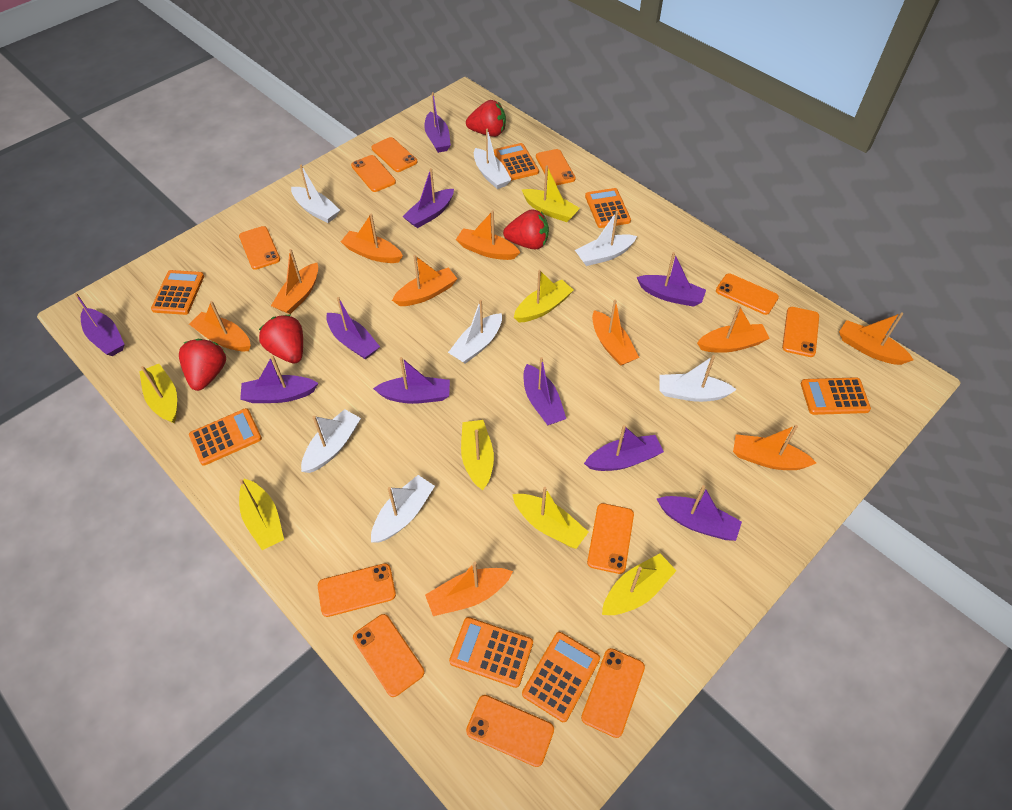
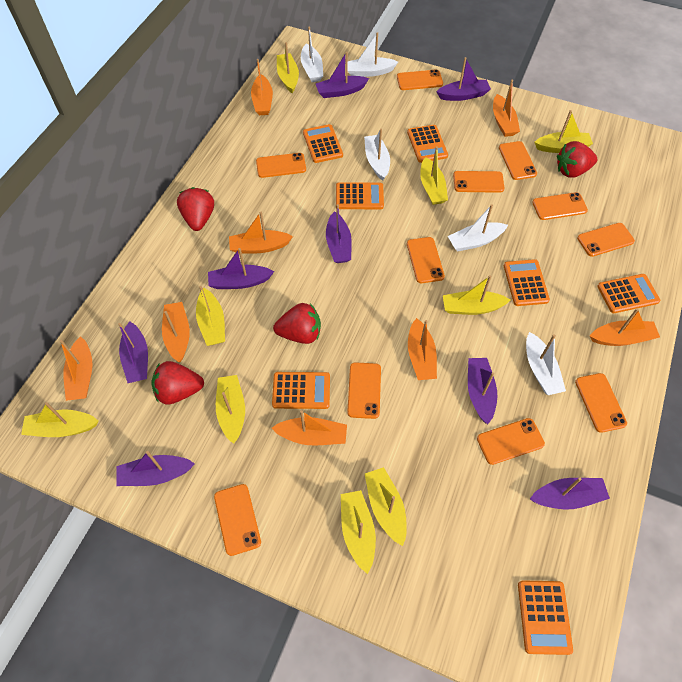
orange boat: [189,301,251,351] [271,249,318,314] [341,213,403,263] [392,255,457,306] [425,562,513,616] [456,210,520,260] [592,299,639,366] [697,305,770,353] [733,425,816,470] [839,313,913,365] = 10 -> [60,336,93,401] [162,302,190,362] [229,212,293,254] [251,59,273,115] [272,410,347,446] [408,318,437,380] [493,80,520,137] [590,308,660,346] = 8
purple boat: [74,293,125,356] [240,355,318,403] [326,297,380,359] [373,357,450,404] [402,168,454,228] [424,92,451,153] [524,357,566,426] [584,425,664,471] [637,252,706,307] [657,485,742,541] = 10 -> [116,451,195,486] [118,321,148,383] [208,248,274,289] [316,52,369,98] [326,204,352,263] [437,57,491,101] [468,358,497,424] [530,478,610,510] = 8
white boat: [291,165,340,223] [301,409,361,473] [371,475,435,543] [448,300,502,364] [474,128,512,189] [575,211,637,266] [660,355,737,402] = 7 -> [301,26,323,82] [345,32,398,77] [364,129,390,181] [448,204,508,252] [526,332,566,395] = 5
yellow boat: [139,364,177,423] [239,479,284,550] [461,420,494,490] [512,487,588,549] [514,270,574,322] [521,166,580,222] [602,553,677,615] = 7 -> [21,402,99,437] [196,286,225,346] [216,375,245,444] [277,42,299,93] [341,490,376,574] [365,467,407,546] [420,146,448,205] [443,275,510,315] [535,110,593,153] = 9

